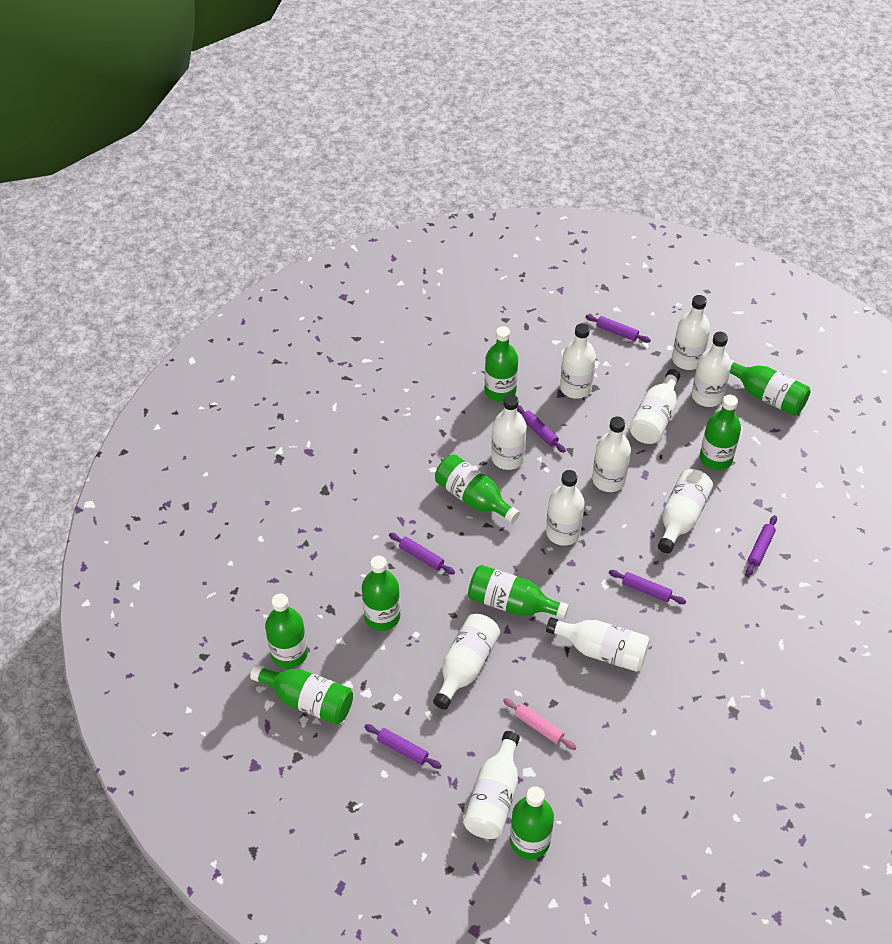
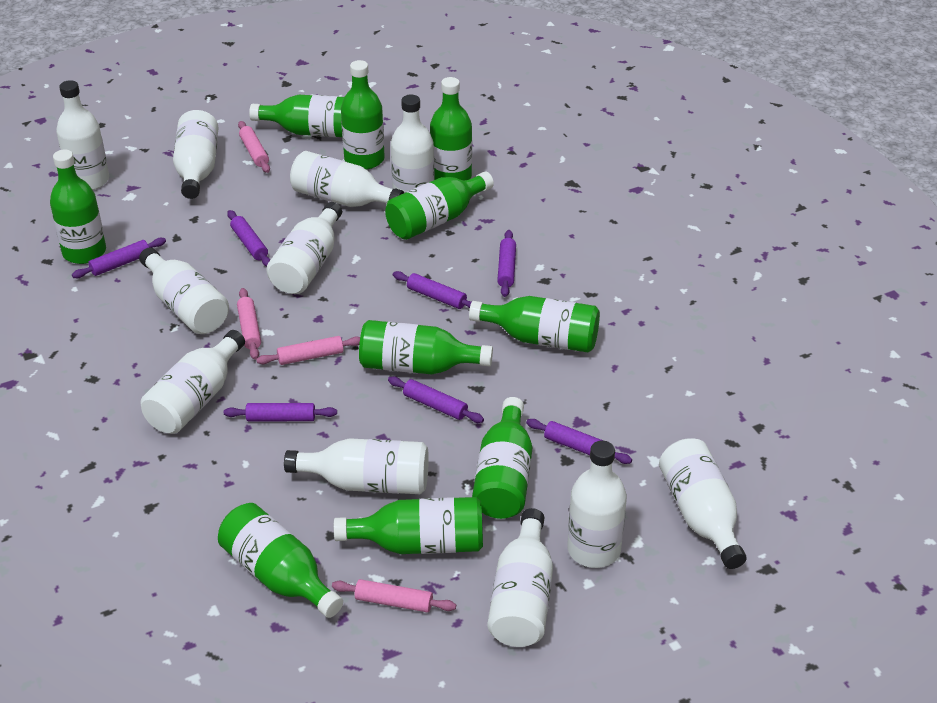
green bottle: [250,664,353,724] [265,594,308,669] [362,556,400,631] [435,454,520,523] [468,565,569,619] [485,326,518,402] [510,786,554,859] [700,395,741,470] [730,359,811,416] = 9 -> [50,150,106,264] [218,503,343,618] [249,95,344,137] [334,497,483,554] [341,60,385,170] [359,320,493,374] [385,172,494,240] [430,77,472,180] [469,296,600,352] [472,397,532,519] = 10
pink rolling pin: [503,698,576,750] = 1 -> [237,288,261,360] [238,121,270,173] [256,336,360,365] [332,579,456,612] = 4
purple rolling pin: [364,724,442,769] [389,533,455,575] [517,405,566,453] [585,315,651,343] [609,570,686,604] [746,515,777,576] = 6 -> [72,238,166,278] [224,403,337,421] [227,210,271,266] [388,376,484,423] [393,271,472,309] [497,230,516,297] [526,419,632,464] = 7

